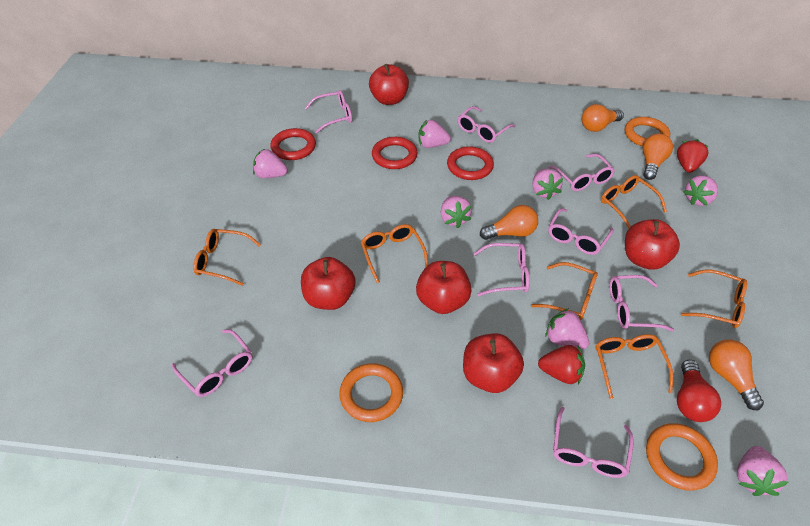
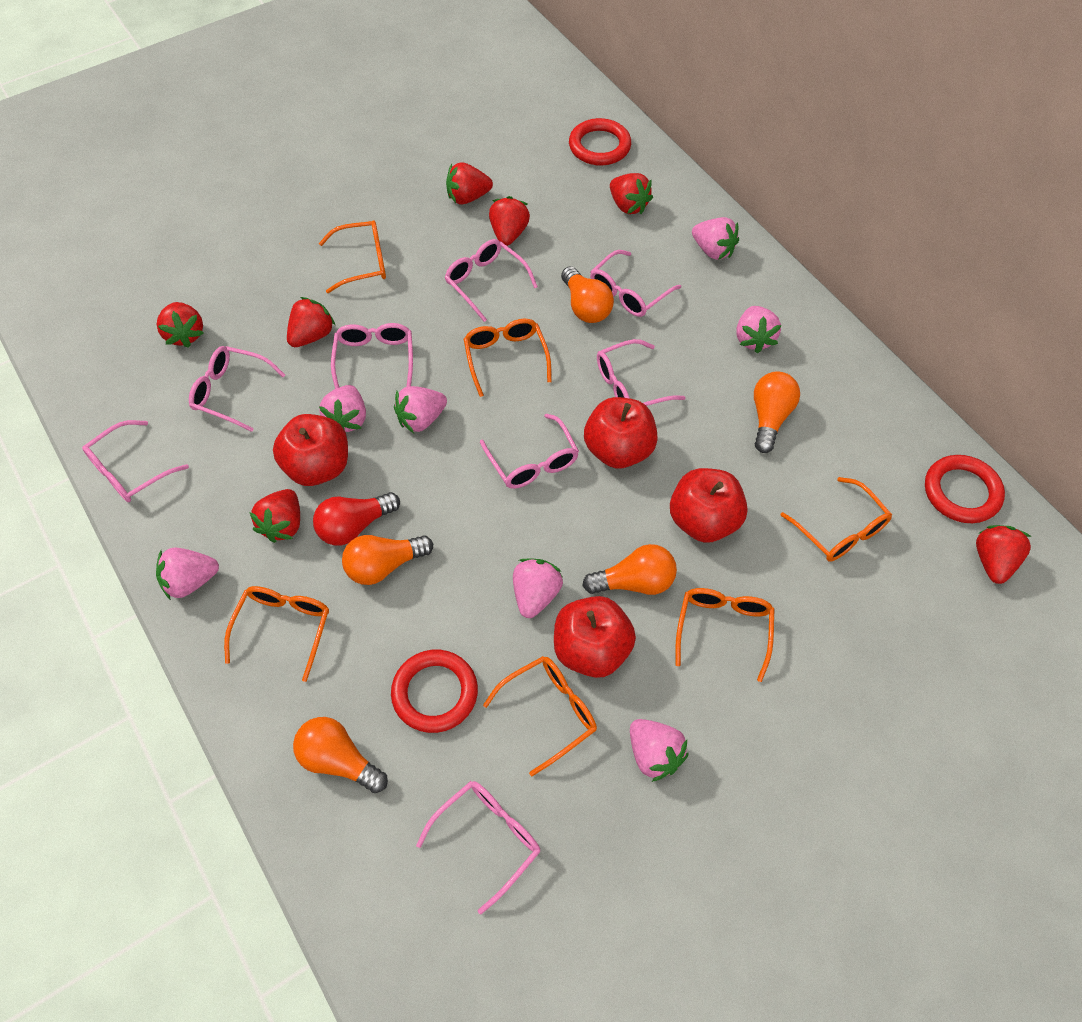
orange light bulb: [480,205,538,240] [582,104,624,132] [643,133,673,180] [709,340,764,410] = 4 -> [293,717,388,793] [342,535,433,585] [561,266,614,323] [582,544,677,595] [754,371,800,453] = 5
orange ring: [339,363,403,422] [625,117,670,146] [646,423,718,491] = 3 -> none = 0
red apple: [301,257,355,310] [369,64,409,105] [416,261,472,314] [463,333,524,393] [625,219,680,270] = 5 -> [273,414,348,486] [554,596,636,678] [584,397,658,468] [670,468,747,543] = 4
red strawberry: [538,345,585,384] [677,139,709,173] = 2 -> [157,302,204,348] [249,489,300,543] [287,297,336,347] [446,162,493,204] [489,196,530,246] [610,173,653,214] [976,525,1031,584] = 7

